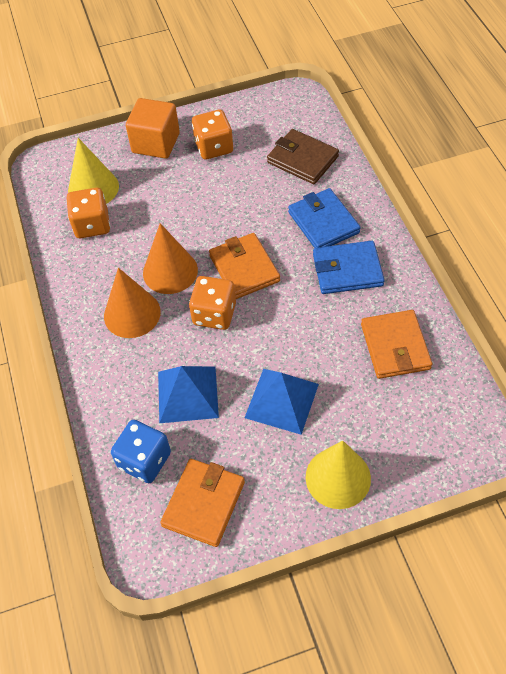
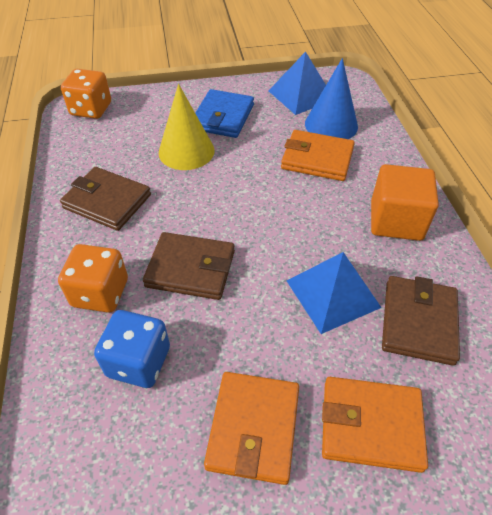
blue cone: none = 0 -> [305,58,358,139] = 1
blue wallet: [288,188,361,248] [313,241,384,294] = 2 -> [195,89,254,138] = 1
brown wallet: [267,129,339,184] = 1 -> [60,167,151,231] [143,232,235,300] [382,276,460,366] = 3
orange cone: [104,268,161,338] [143,223,198,294] = 2 -> none = 0
orange dice: [66,188,110,238] [189,276,236,330] [192,110,233,160] = 3 -> [58,244,128,313] [61,69,111,119] = 2
yellow cone: [68,138,119,204] [306,441,371,509] = 2 -> [159,84,214,170] = 1

